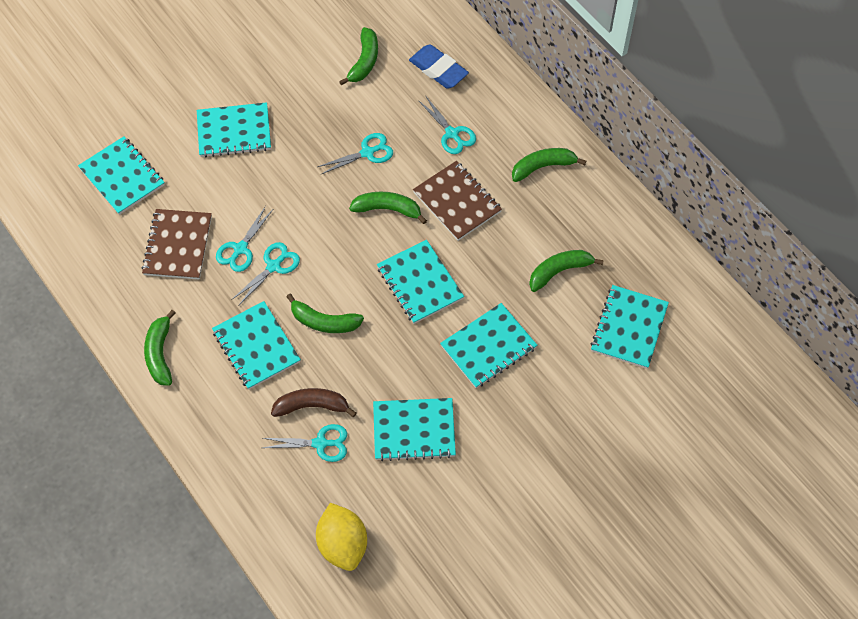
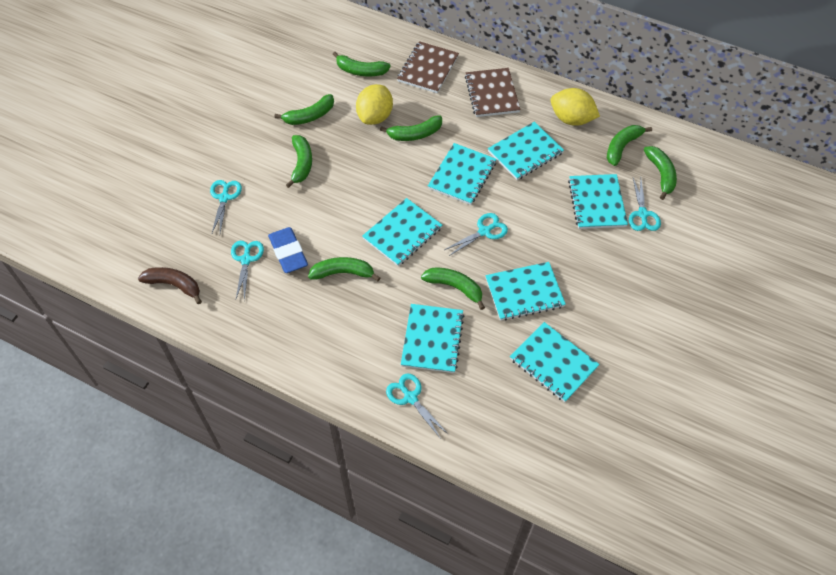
green banana: [144,310,176,386] [286,294,364,333] [339,27,378,86] [349,192,427,224] [512,148,586,182] [529,250,604,292] = 6 -> [274,94,334,125] [286,135,312,188] [308,257,380,281] [333,52,391,76] [380,115,442,141] [421,268,485,310] [607,125,652,166] [644,146,677,200] = 8
yellow lemon: [316,503,367,571] = 1 -> [356,84,393,125] [551,88,600,126] = 2

